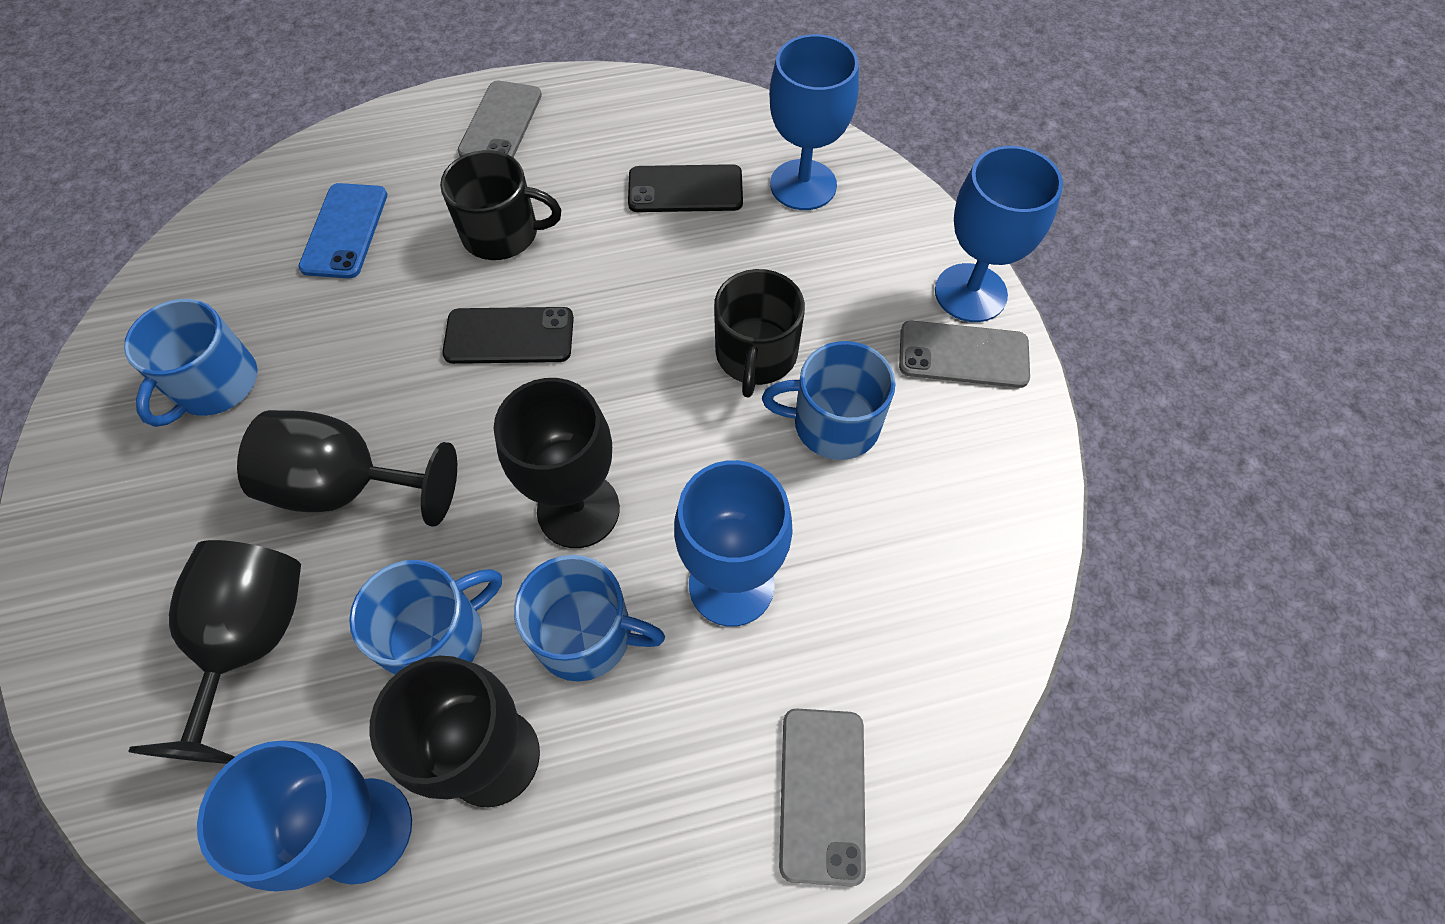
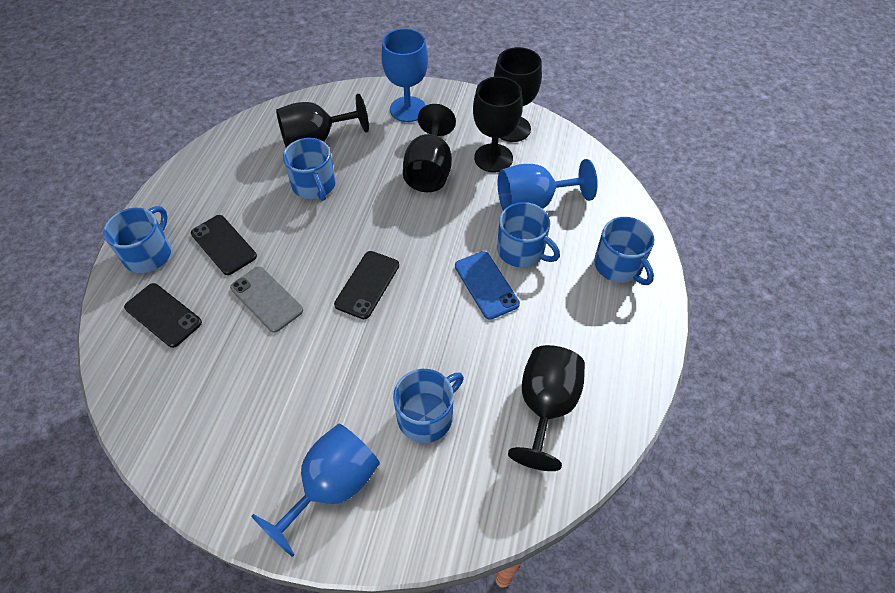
black goblet: [128,540,301,764] [237,410,457,527] [369,656,540,807] [494,378,620,548] = 4 -> [276,94,369,147] [403,104,456,192] [473,76,523,173] [494,47,542,142] [508,345,585,471] = 5
black mug: [440,150,562,260] [714,269,805,398] = 2 -> none = 0
black phone: [442,307,574,364] [628,164,743,212] = 2 -> [124,283,202,348] [191,215,257,275] [334,251,399,319] = 3
blue goblet: [197,741,412,892] [674,460,793,627] [769,34,859,210] [935,146,1063,322] = 4 -> [251,424,380,557] [381,28,428,122] [498,159,598,210] = 3
blue mug: [124,299,258,427] [349,560,502,675] [514,555,665,681] [762,341,896,460] = 4 -> [103,206,171,273] [283,138,336,201] [393,369,464,443] [497,202,560,267] [594,217,654,285] = 5
grey phone: [458,81,542,158] [779,708,866,887] [899,321,1030,388] = 3 -> [230,266,303,333] = 1

